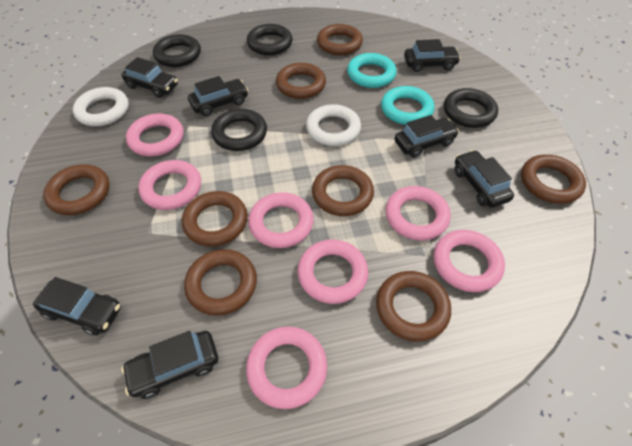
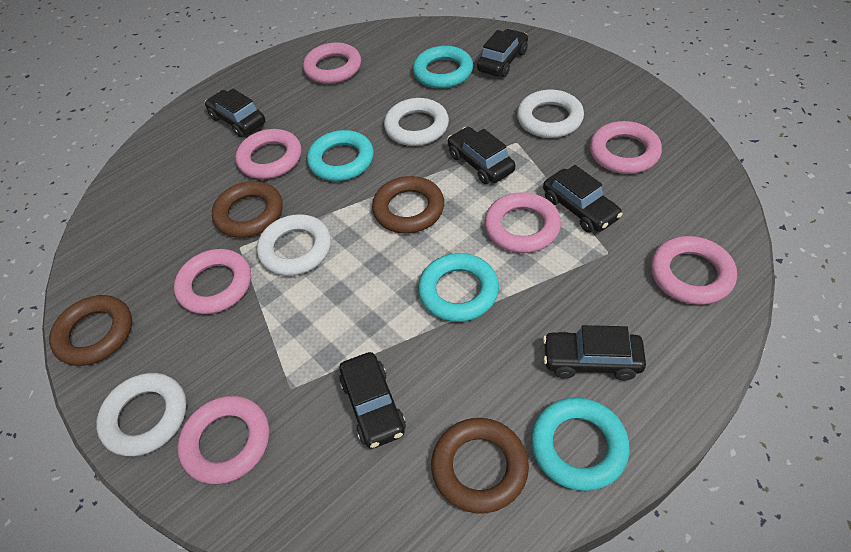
black car: [33,277,121,335] [121,57,178,98] [121,331,218,399] [188,76,248,116] [395,115,459,158] [404,39,461,72] [454,150,514,208] = 7 -> [205,88,265,137] [339,352,406,449] [447,127,515,184] [477,29,528,77] [543,165,623,233] [543,325,646,381] = 6
black ring: [153,34,201,67] [211,109,267,151] [247,24,293,55] [444,88,498,128] = 4 -> none = 0
brown ring: [43,164,110,215] [182,191,248,247] [184,249,257,316] [276,63,326,99] [312,165,374,216] [317,24,363,55] [376,271,451,341] [521,155,586,204] = 8 -> [49,295,132,366] [212,181,283,238] [372,176,444,234] [431,418,529,513] = 4
turquoise ring: [347,53,396,88] [381,86,434,125] = 2 -> [307,130,374,181] [413,46,473,89] [418,253,499,322] [531,397,630,491] = 4
white ring: [73,87,129,126] [306,104,361,146] = 2 -> [96,373,187,456] [257,214,331,276] [384,98,449,146] [517,89,584,138] = 4

